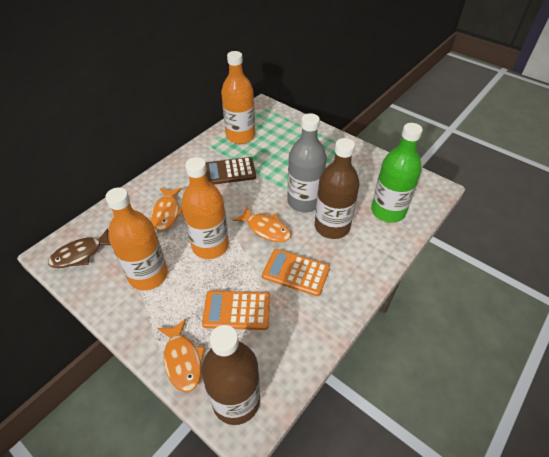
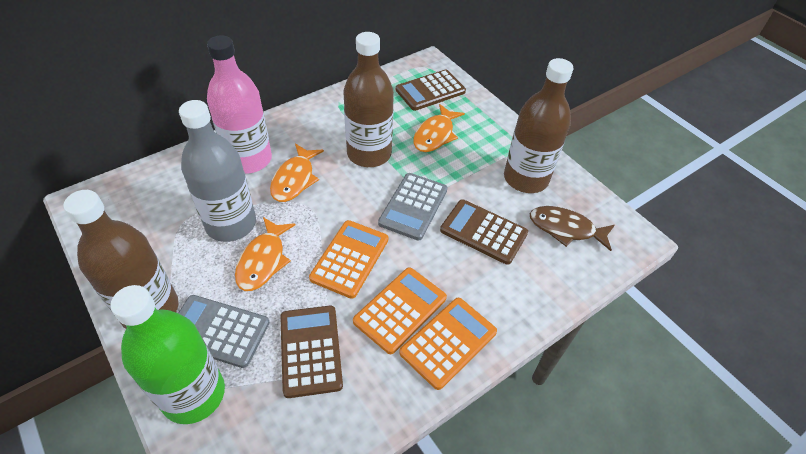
brown bottle: [202,325,260,425] [315,138,359,239] = 2 -> [64,190,179,329] [343,32,394,167] [504,58,574,193] = 3
brown calculator: [206,157,256,185] = 1 -> [280,306,343,398] [396,69,466,111] [440,199,528,265] = 3
grey calculator: none = 0 -> [178,295,270,368] [378,173,448,241] = 2
orange bottle: [105,187,168,291] [181,157,229,259] [221,51,255,144] = 3 -> none = 0
orange calculator: [202,291,270,330] [262,249,330,296] = 2 -> [309,220,388,299] [353,267,447,354] [399,298,497,390] = 3
pink bottle: none = 0 -> [207,35,272,173] = 1

